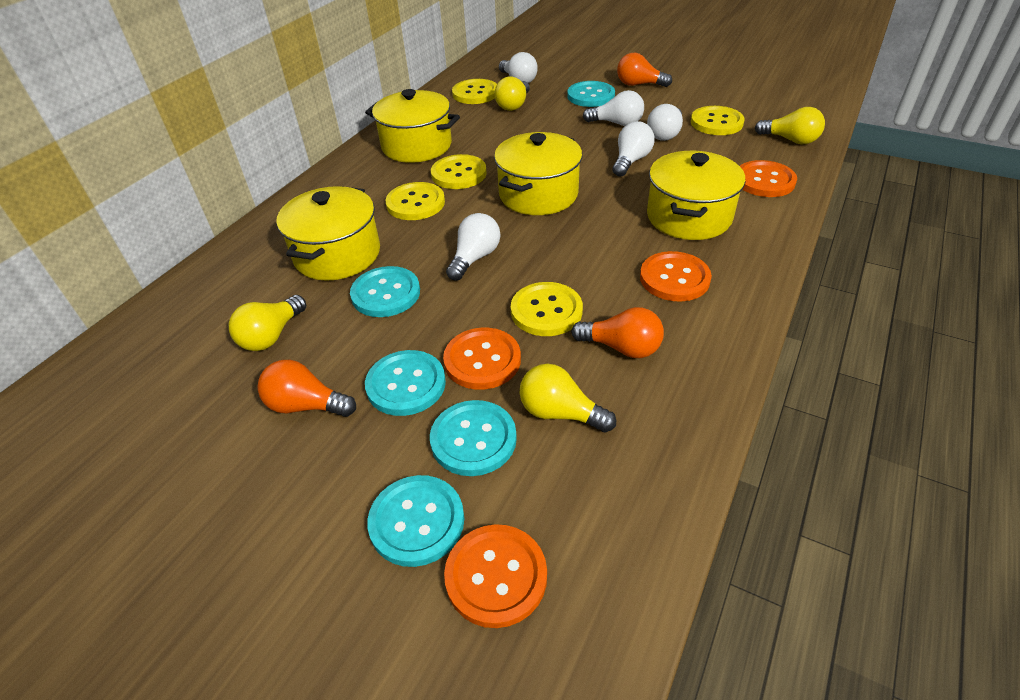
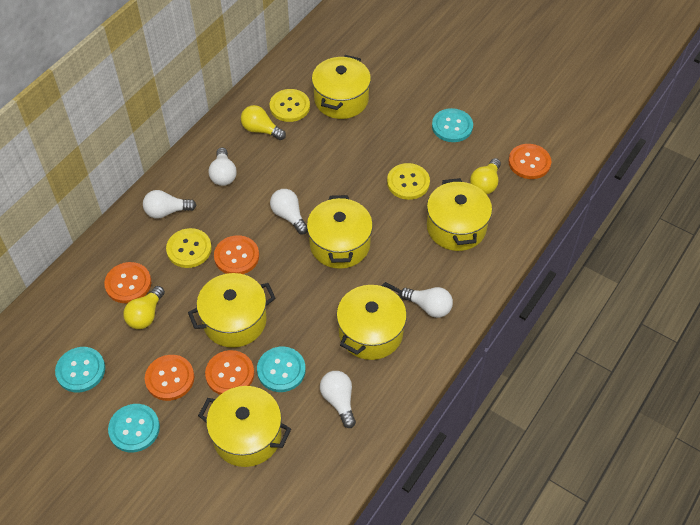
orange button: [443,328,521,390] [444,524,547,628] [640,251,712,302] [740,160,797,197] = 4 -> [104,262,151,303] [145,355,194,401] [205,350,254,395] [214,235,259,274] [508,144,551,179] = 5
orange light bulb: [257,360,356,417] [571,307,664,358] [617,53,672,87] = 3 -> none = 0
turquoise button: [350,266,420,317] [365,350,446,416] [367,475,464,567] [430,400,517,476] [567,81,615,107] = 5 -> [55,347,105,392] [108,404,160,452] [257,347,306,392] [432,108,473,142] = 4
yellow button: [386,182,445,220] [431,154,487,189] [452,79,497,104] [511,282,583,336] [691,106,745,135] = 5 -> [166,228,212,268] [270,89,310,122] [387,163,430,200] = 3
yellow light bulb: [229,295,306,351] [494,76,530,111] [520,364,616,432] [755,107,825,144] = 4 -> [123,286,165,329] [241,105,286,140] [470,158,501,194] = 3
yellow pot: [276,186,380,281] [365,89,460,163] [494,132,582,215] [647,151,745,240] = 4 -> [188,273,276,348] [198,386,291,467] [307,195,373,269] [312,55,371,119] [336,282,407,360] [427,178,492,251] = 6

